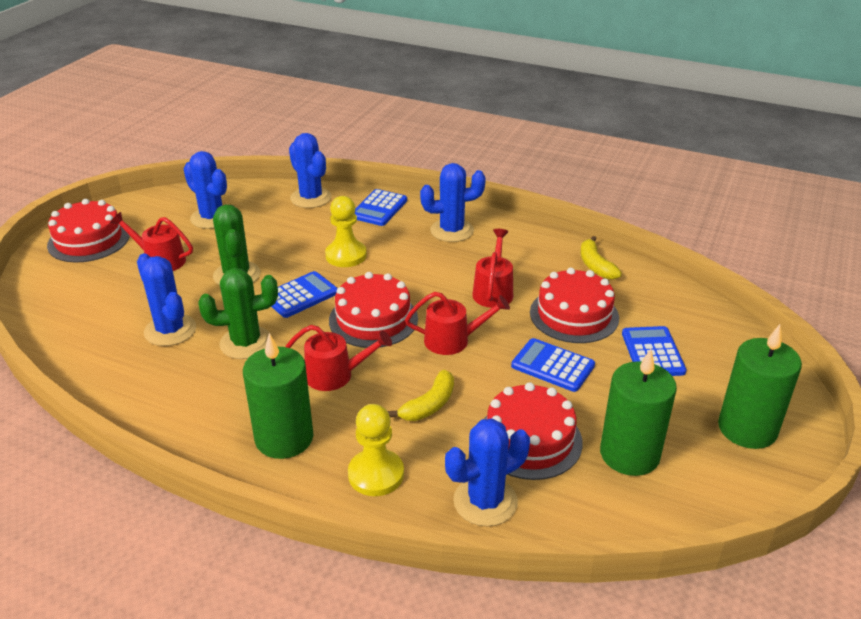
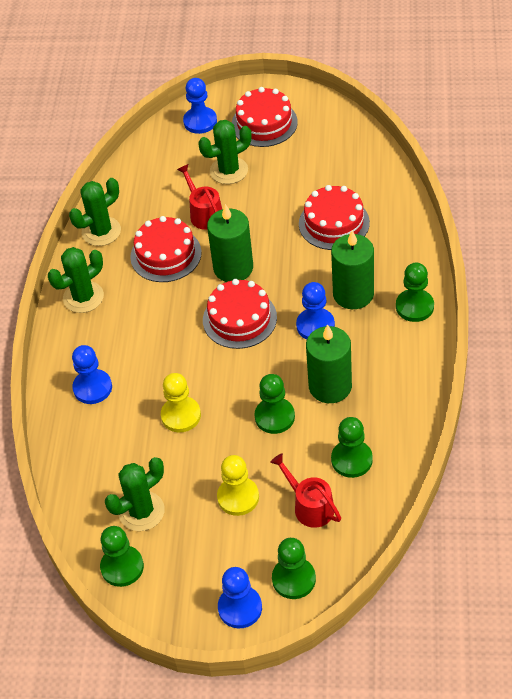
blue cactus: [137,253,196,346] [184,151,227,229] [289,133,332,208] [420,163,486,242] [445,418,530,526] = 5 -> none = 0
blue calculator: [271,271,338,318] [355,189,407,226] [511,338,595,392] [622,326,687,376] = 4 -> none = 0
blue pawn: none = 0 -> [72,345,112,404] [183,78,217,134] [218,567,262,628] [296,282,335,340] = 4
green cactus: [198,268,278,359] [213,205,261,286] = 2 -> [48,247,104,313] [69,178,121,246] [105,457,165,531] [198,120,252,184] = 4
green pawn: none = 0 -> [100,526,144,587] [254,374,295,434] [272,538,316,599] [331,417,373,478] [396,262,434,322] = 5
red watering can: [110,212,193,271] [285,325,392,391] [405,292,510,355] [472,229,513,308] = 4 -> [177,164,222,230] [270,454,341,528] = 2
yellow banana: [388,370,454,421] [580,236,622,280] = 2 -> none = 0

